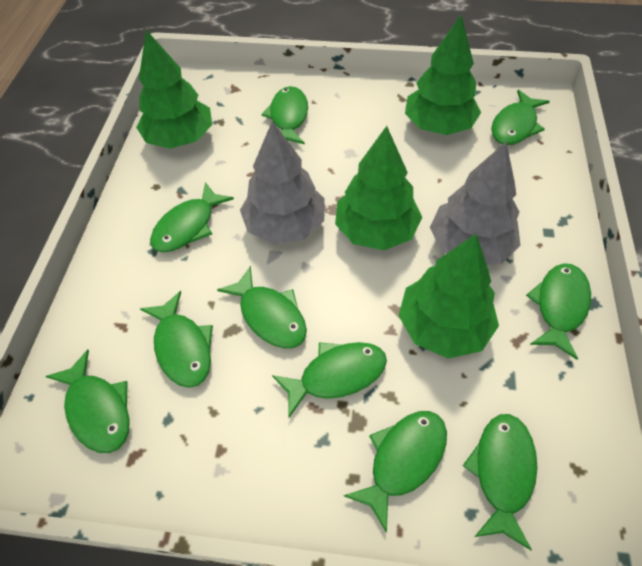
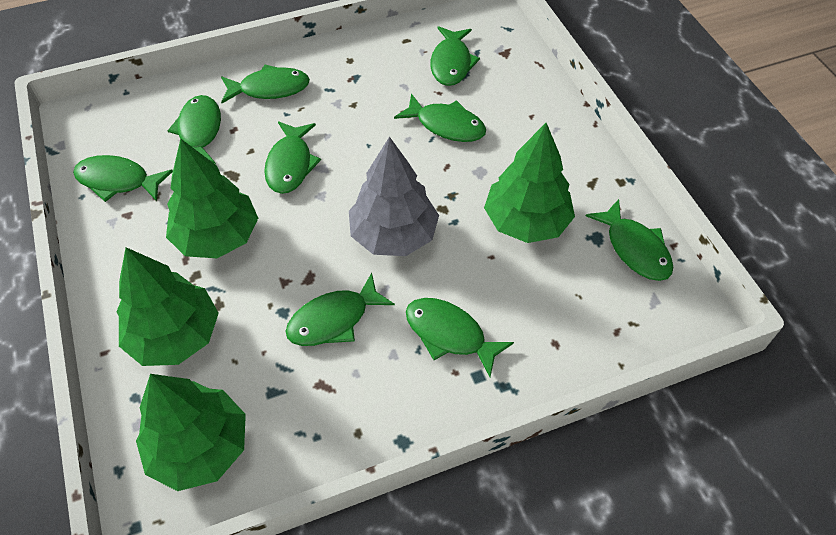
green fish: [45,350,130,453] [140,291,213,388] [150,182,234,252] [217,266,307,348] [261,86,308,144] [272,342,387,418] [344,411,447,533] [463,414,537,550] [491,90,550,145] [526,263,591,360] = 10 -> [73,155,173,202] [167,95,221,164] [221,64,310,103] [264,121,321,194] [285,273,395,346] [394,93,486,142] [406,298,514,377] [431,26,480,86] [586,199,673,281] = 9
grey tree: [240,121,325,244] [430,142,521,265] = 2 -> [349,136,439,256] = 1

